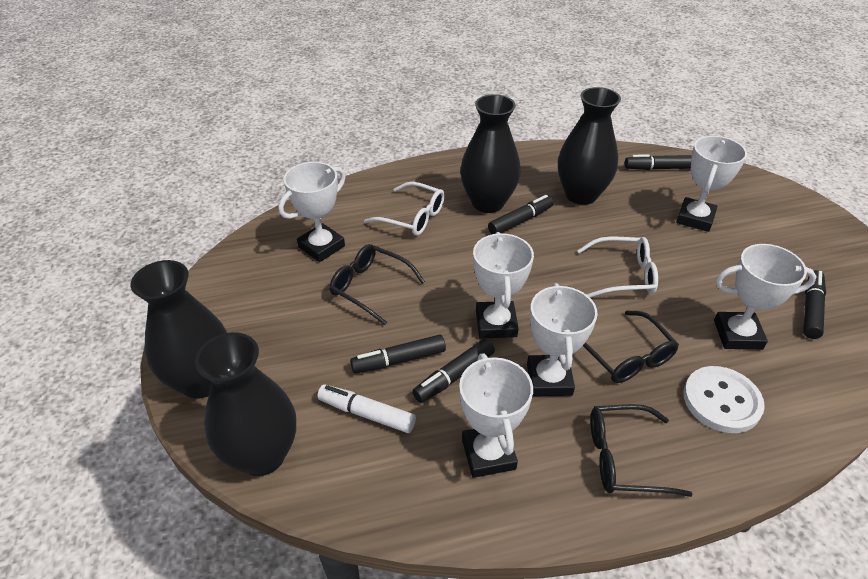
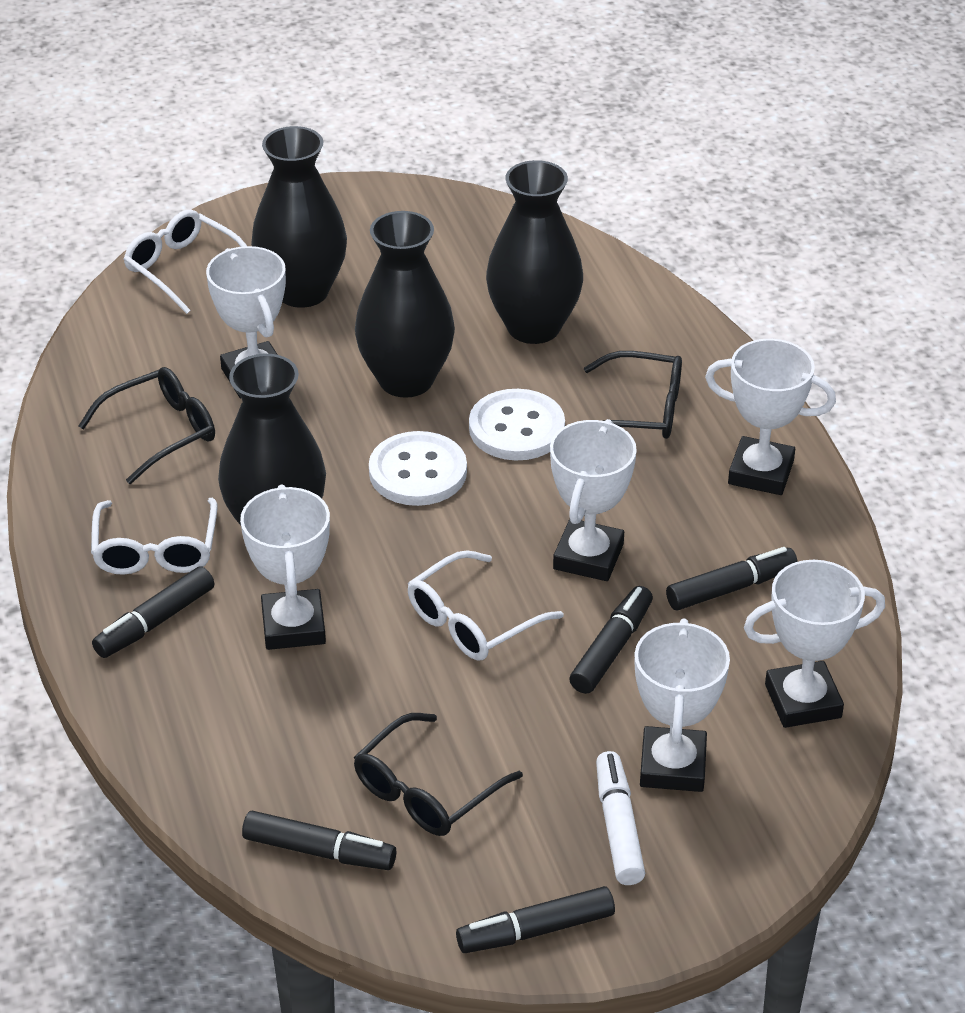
white button: [683,366,765,433] = 1 -> [369,431,467,506] [469,389,565,460] = 2
white glasses: [364,182,445,236] [577,237,658,298] = 2 -> [91,498,218,575] [124,210,247,314] [408,550,564,661] = 3

